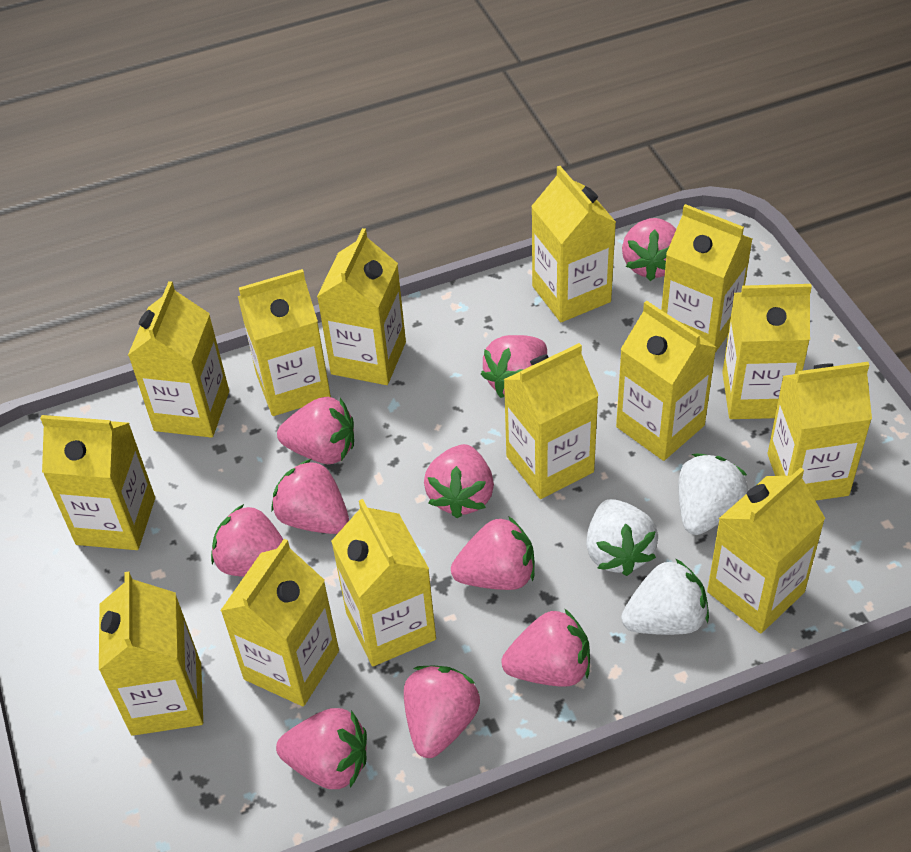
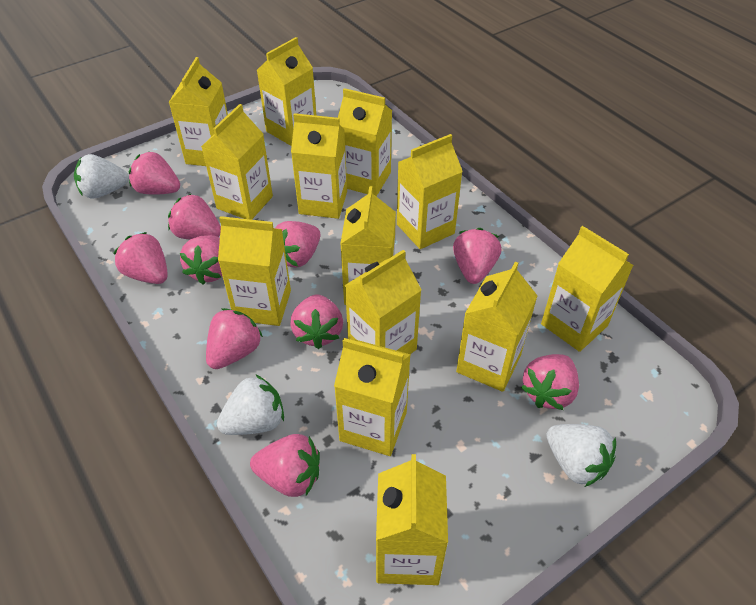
yellow carton: [40,415,155,550] [99,571,203,736] [128,281,229,438] [220,539,339,706] [238,269,331,416] [317,228,406,385] [331,499,436,666] [503,343,599,499] [531,166,616,322] [616,301,717,461] [661,204,752,353] [707,467,825,634] [722,284,812,419] [768,362,872,501] = 14 -> [169,57,228,166] [201,104,273,220] [218,216,291,326] [257,37,317,146] [291,113,347,219] [334,338,411,456] [338,88,392,196] [340,186,396,305] [344,250,421,354] [376,454,448,585] [397,134,463,249] [456,262,538,392] [541,226,634,352] = 13

